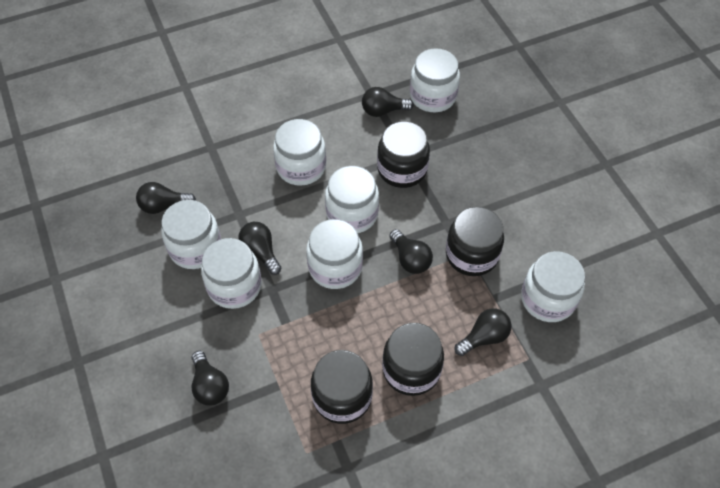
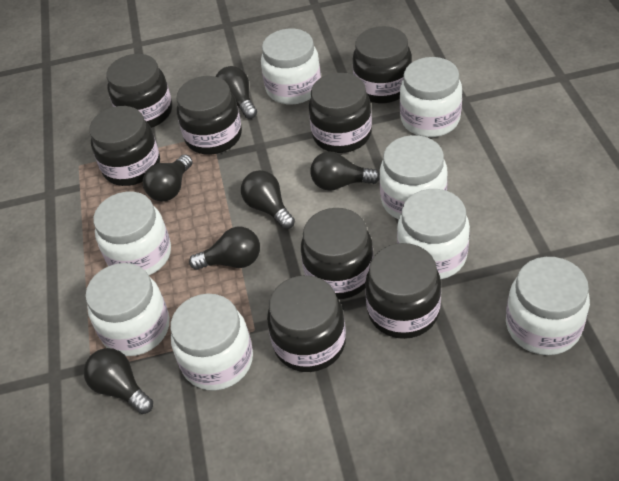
black jar: [311,350,373,424] [377,121,430,188] [382,323,444,396] [446,207,504,276] = 4 -> [89,106,160,186] [106,54,172,128] [176,76,242,154] [267,275,346,372] [301,208,373,299] [309,73,372,153] [353,26,412,103] [365,243,441,339] = 8
white jar: [161,200,221,269] [201,238,262,309] [273,119,326,186] [306,219,363,289] [325,166,379,233] [410,48,460,112] [521,251,585,322] = 7 -> [85,263,170,356] [93,192,171,275] [171,294,253,390] [261,29,321,105] [380,135,448,219] [397,189,470,279] [400,57,462,137] [506,257,590,355] = 8

